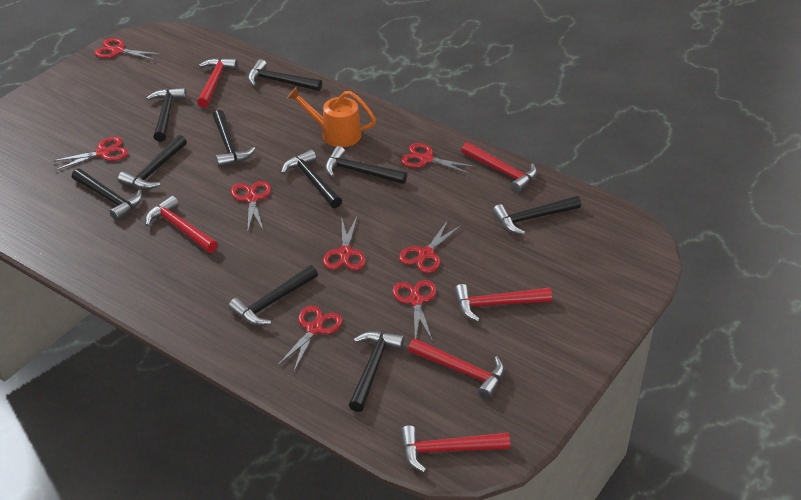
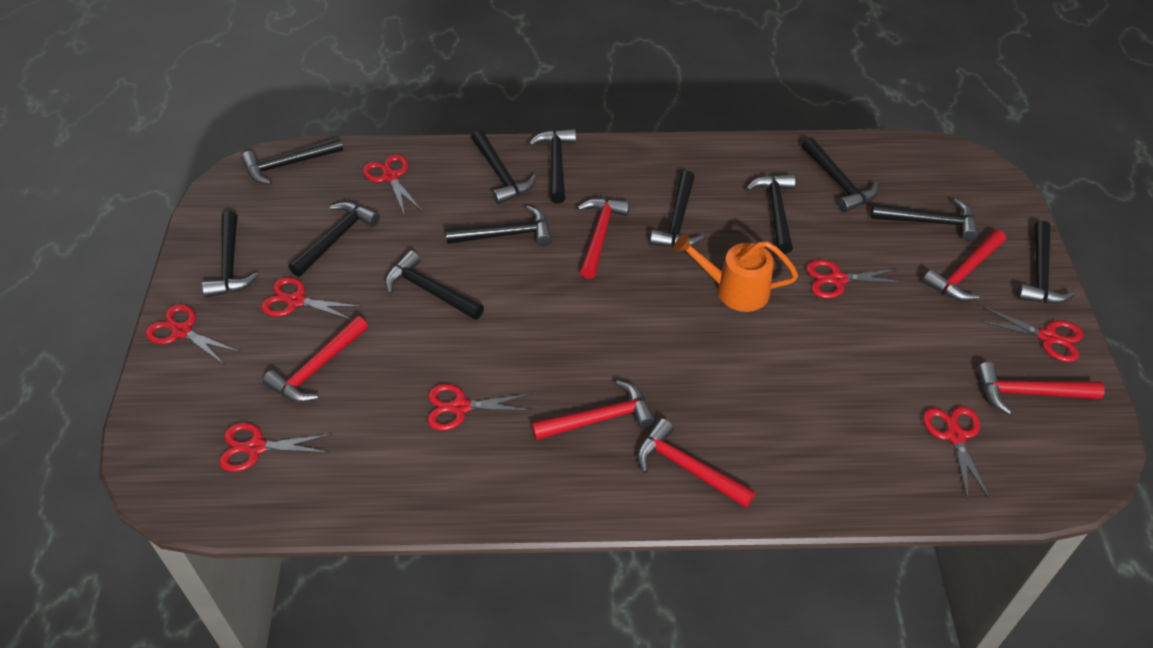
black hammer: [72,168,142,221] [118,135,187,190] [146,88,187,142] [213,110,256,167] [229,265,318,326] [248,59,322,91] [281,150,342,208] [325,146,407,184] [349,331,404,412] [492,195,581,235] = 10 -> [202,211,259,298] [241,137,343,185] [289,202,380,277] [385,250,484,320] [446,206,552,246] [471,130,537,204] [529,129,576,203] [650,170,704,247] [746,174,796,254] [801,137,878,212] [871,199,979,241] [1017,221,1075,304] = 12

